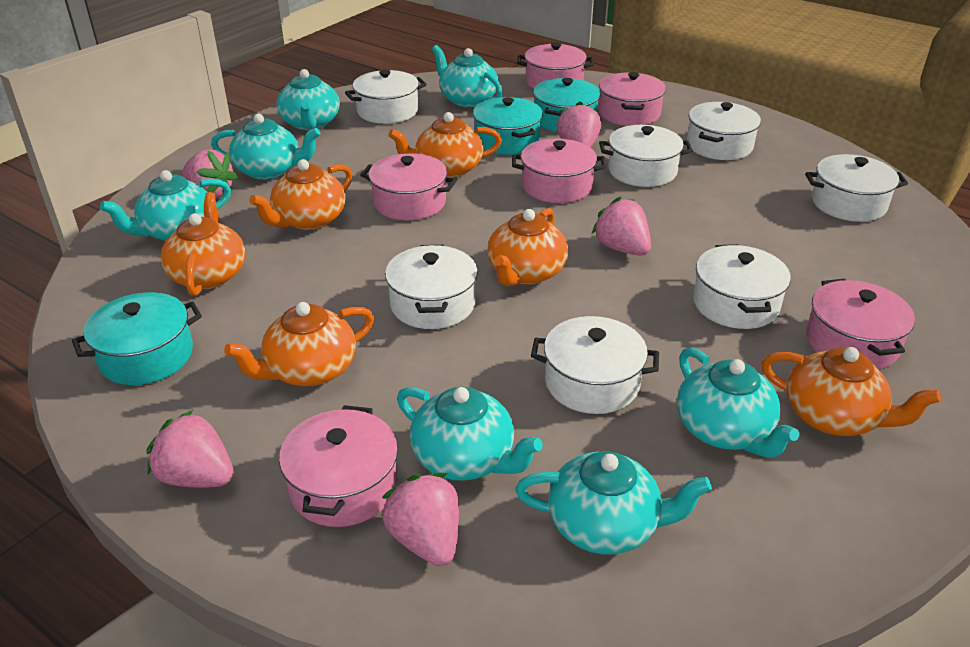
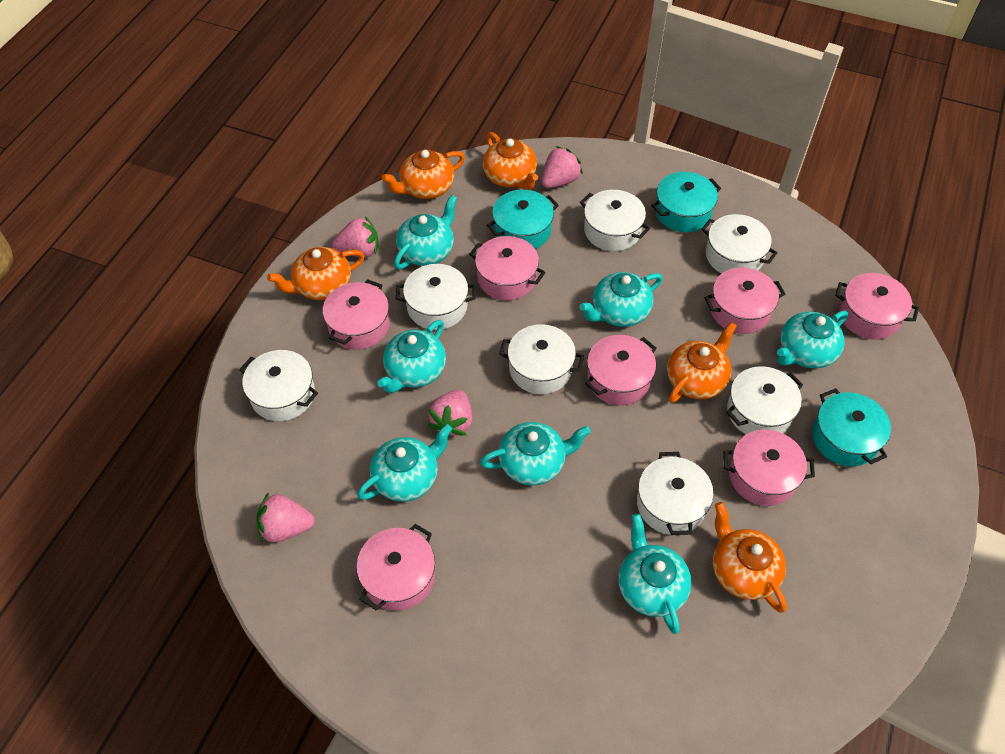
orange teapot: [160,192,245,296] [224,302,374,386] [249,159,353,230] [388,112,502,178] [487,208,568,286] [761,347,941,436] = 6 -> [267,247,365,300] [381,149,465,199] [483,132,538,190] [667,322,737,403] [713,502,787,613] = 5
pink pot: [279,405,398,527] [360,153,457,220] [512,138,606,203] [517,43,594,89] [599,72,666,126] [806,279,915,369] = 6 -> [323,279,390,350] [356,524,435,611] [469,236,546,300] [585,335,656,405] [704,267,785,334] [723,430,815,506] [835,273,919,340] = 7
pink strawberry: [147,410,234,487] [182,149,237,199] [381,473,459,566] [557,101,601,148] [592,197,651,256] = 5 -> [256,493,315,543] [332,216,379,257] [428,390,473,438] [542,146,583,188] = 4

